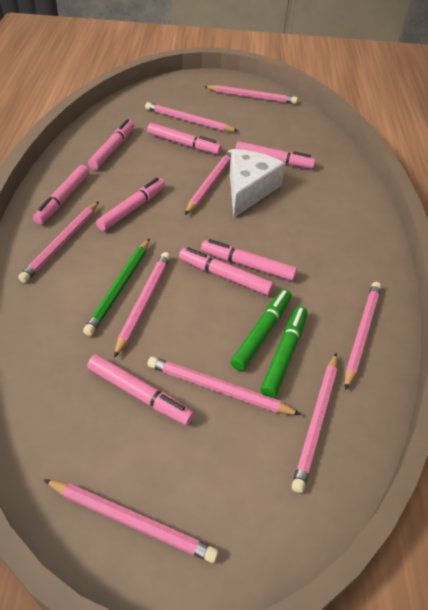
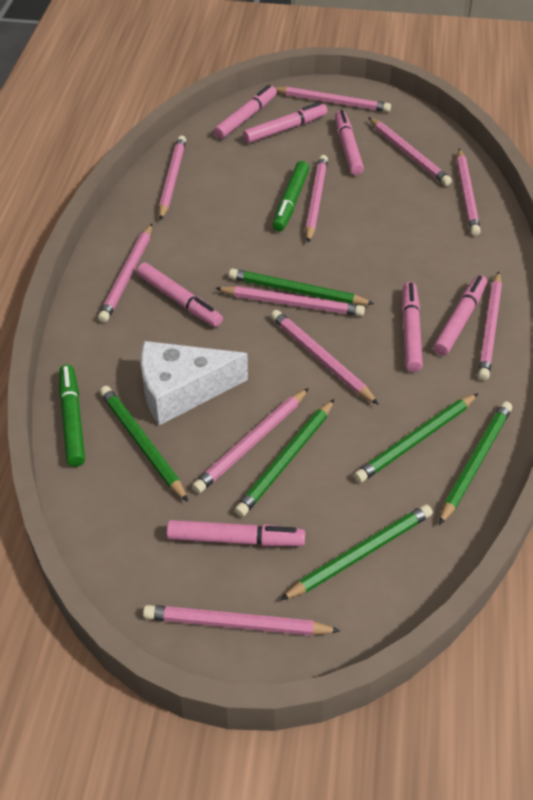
green pencil: [83,238,150,336] = 1 -> [100,386,188,502] [229,268,374,305] [235,399,334,517] [280,504,433,600] [354,393,478,483] [439,401,512,525] = 6
pink marker: [33,165,89,225] [87,354,194,425] [88,119,134,170] [96,178,165,231] [147,123,222,154] [179,247,274,295] [201,239,297,281] [235,141,316,168] = 8 -> [137,263,223,327] [167,520,305,546] [214,85,277,139] [243,102,327,143] [335,110,364,175] [402,282,423,372] [434,275,487,356] = 7
pink pencil: [18,201,99,283] [43,479,219,563] [114,252,171,358] [145,102,238,132] [147,356,301,415] [185,150,231,215] [204,85,298,104] [292,353,337,493] [345,282,381,390] = 9 -> [98,224,152,323] [143,605,341,636] [159,135,186,221] [192,388,309,493] [215,286,365,316] [271,310,379,405] [275,86,391,112] [305,155,328,243] [368,117,452,186] [457,149,481,236] [478,271,502,381] = 11

